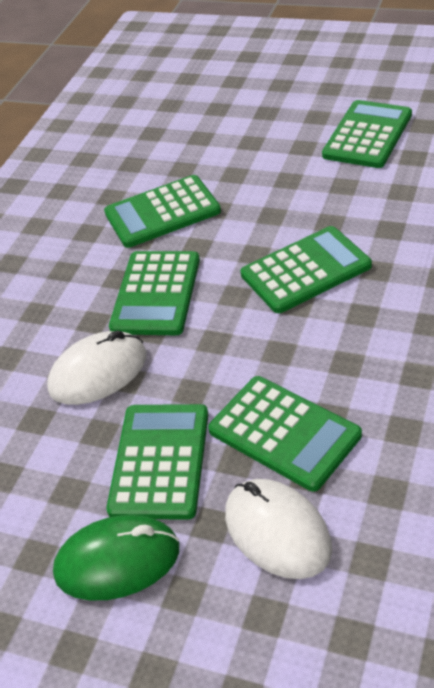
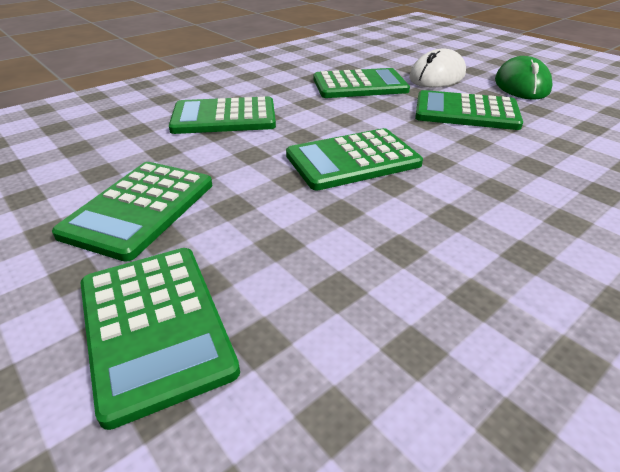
white mouse: [47,330,147,405] [225,479,332,579] = 2 -> [409,49,466,88] = 1

